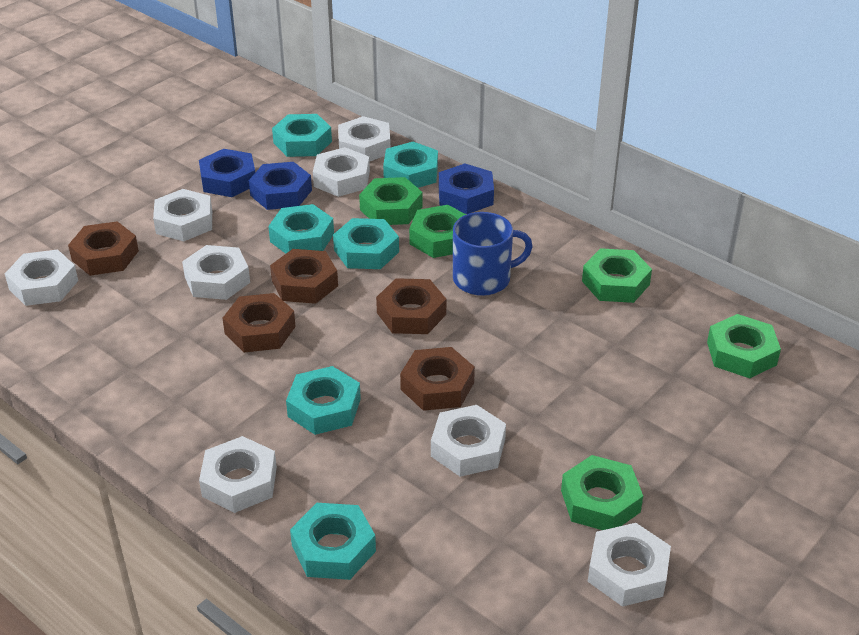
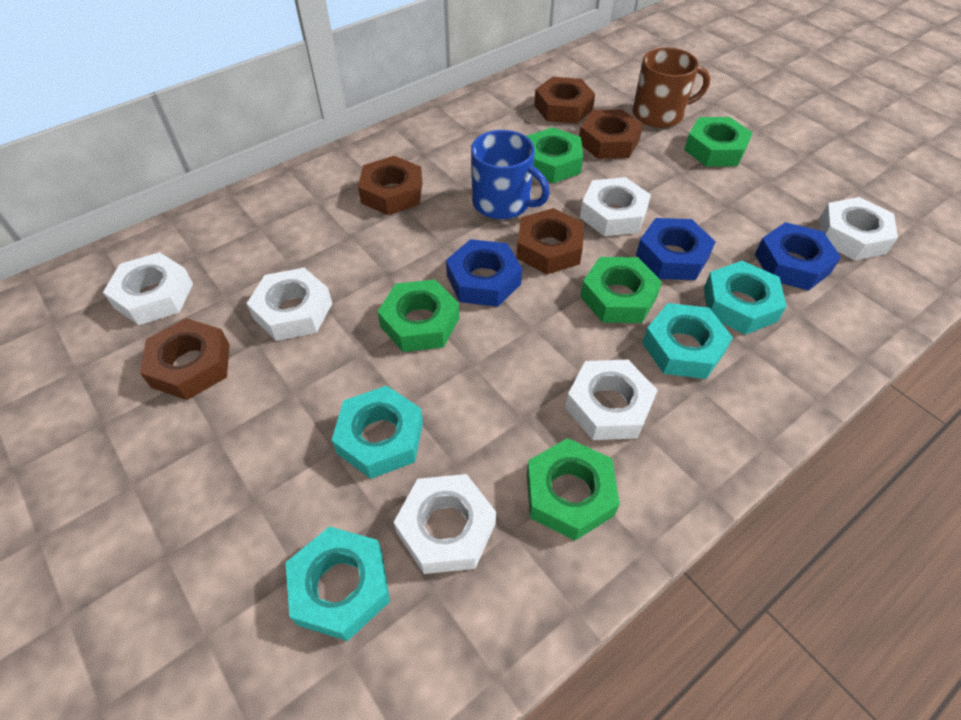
brown mug: none = 0 -> [633,47,710,128] = 1
turquoise nut: [268,204,334,254] [272,114,332,157] [286,366,361,435] [290,503,376,580] [333,218,399,269] [383,142,438,188] = 6 -> [286,526,390,641] [332,386,423,479] [642,303,733,379] [704,261,787,335] = 4
white nut: [5,249,78,306] [153,189,212,241] [182,245,250,300] [199,436,277,513] [313,147,370,197] [338,116,391,162] [431,405,506,477] [588,523,671,607] = 8 -> [103,252,193,325] [246,268,332,341] [394,474,496,574] [565,360,658,440] [580,177,651,236] [819,197,898,260] = 6

